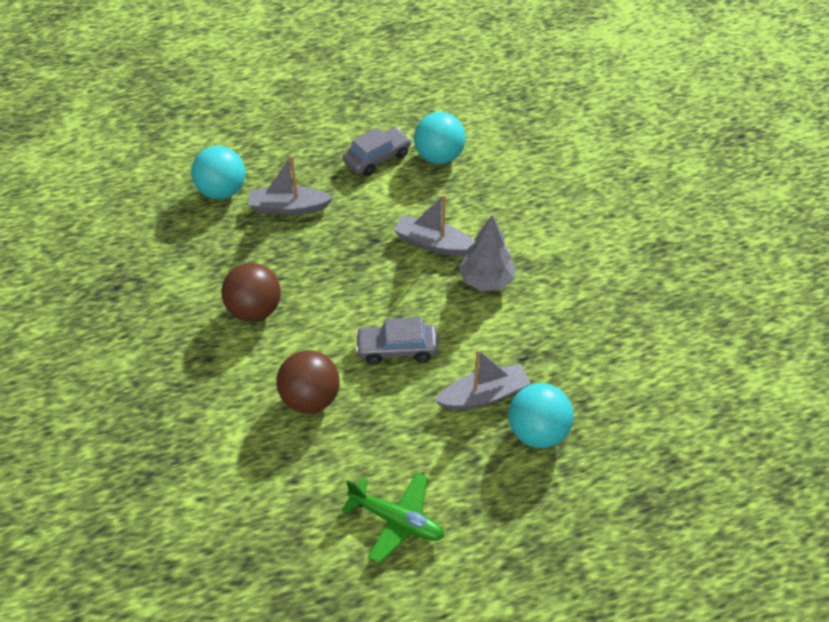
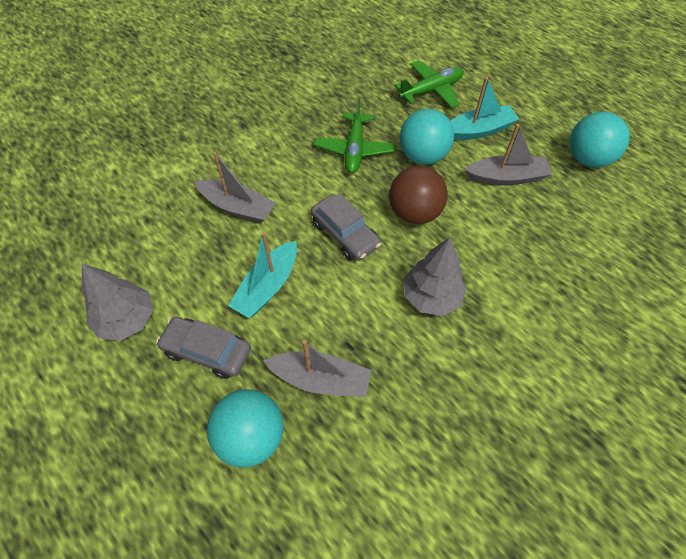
brown ball: [221,263,281,322] [276,350,340,413] = 2 -> [389,166,448,224] = 1
green plane: [342,472,444,563] = 1 -> [314,99,395,173] [394,61,464,108] = 2
grey tree: [459,215,515,291] = 1 -> [82,264,154,341] [404,238,467,316] = 2
turquoise boat: none = 0 -> [228,232,297,318] [450,77,519,140] = 2

